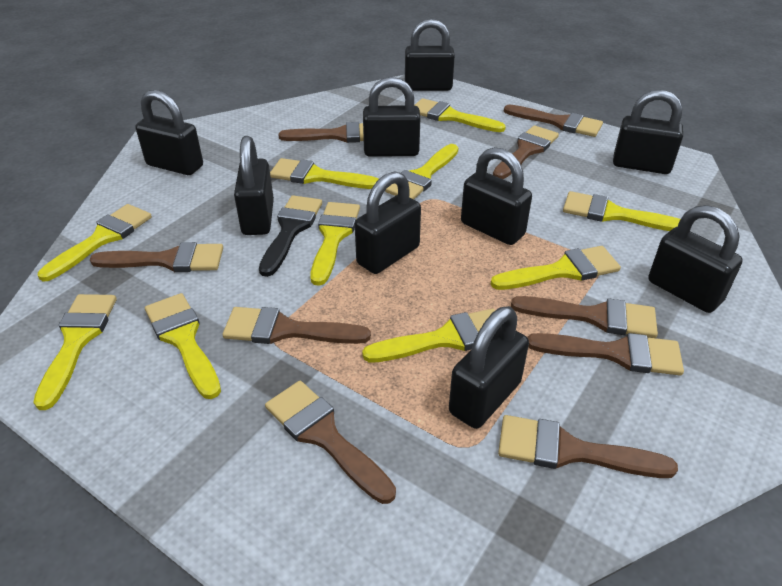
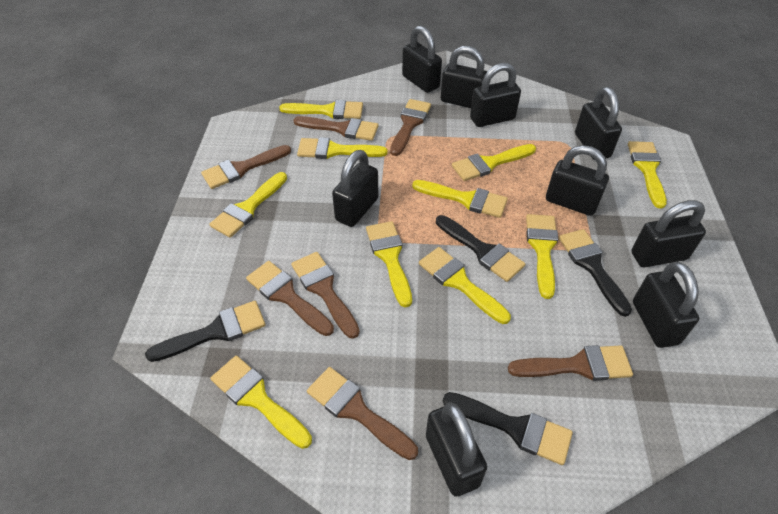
black brush: [259,195,322,277] = 1 -> [145,301,266,362] [436,215,526,282] [443,392,573,465] [559,229,632,317] = 4
brown brush: [89,242,223,272] [223,307,371,344] [265,381,396,504] [279,122,364,143] [493,125,559,179] [498,415,678,478] [504,104,603,137] [511,296,658,338] [527,333,684,376] = 9 -> [201,145,291,189] [246,261,334,336] [291,252,360,339] [293,116,379,141] [307,367,418,460] [390,99,431,156] [508,345,633,381] = 7

